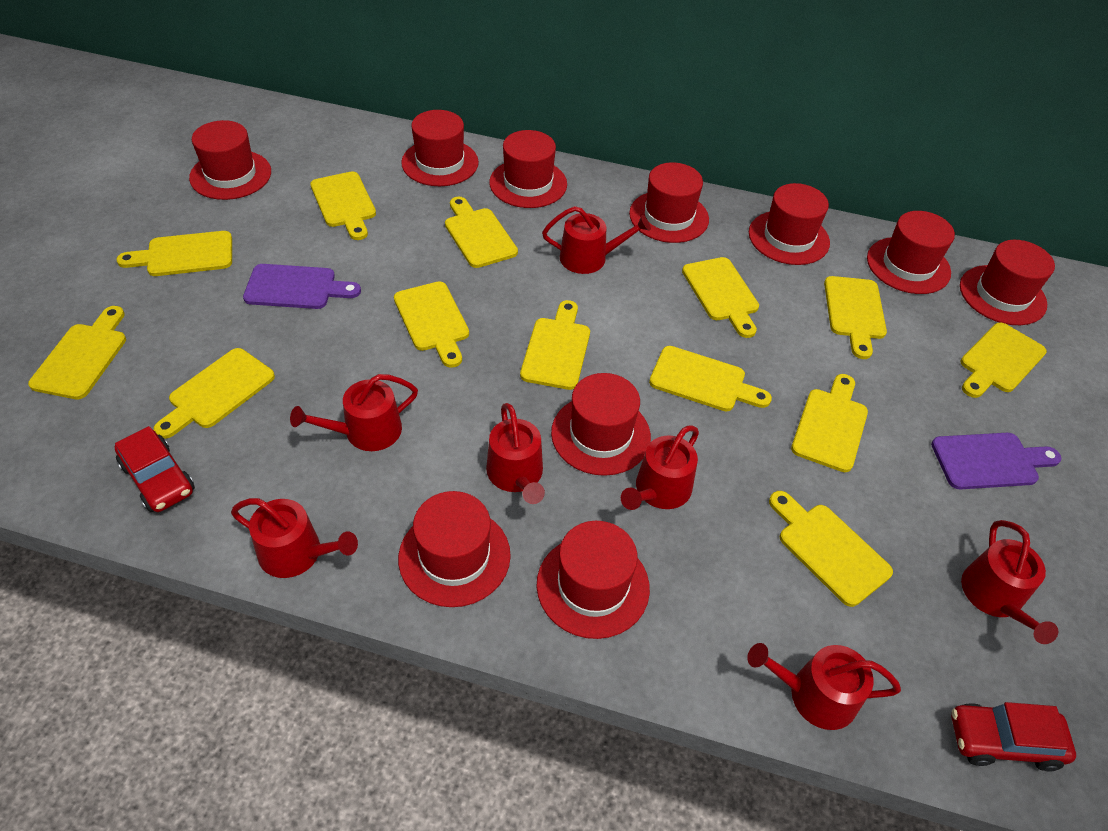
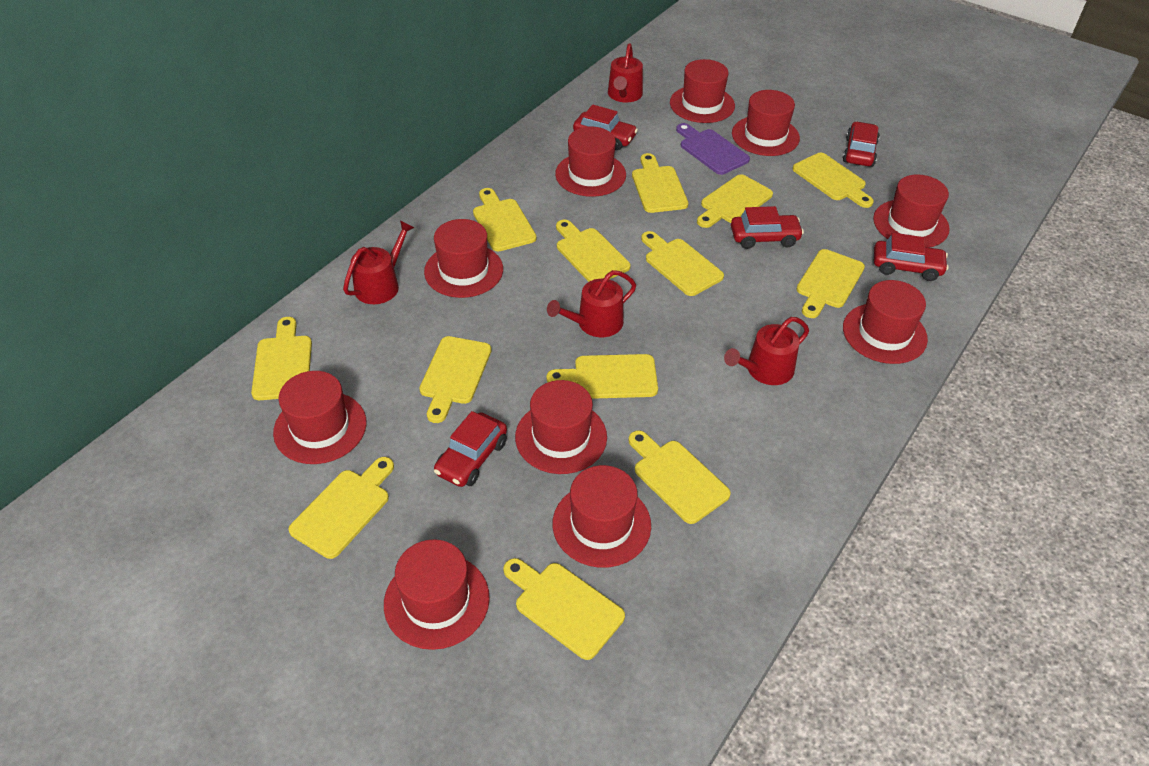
purple cutting board: [243,264,361,309] [931,433,1061,489] = 2 -> [676,123,750,175] = 1
red car: [114,426,195,512] [951,702,1076,771] = 2 -> [434,411,507,487] [573,105,638,150] [731,206,804,249] [843,121,880,167] [874,233,949,281] = 5
red watering can: [231,498,358,578] [290,374,418,451] [486,403,545,504] [542,206,651,274] [621,425,699,510] [747,643,901,730] [961,520,1058,644] = 7 -> [343,221,415,304] [547,270,636,337] [608,43,643,103] [724,317,809,385] = 4

